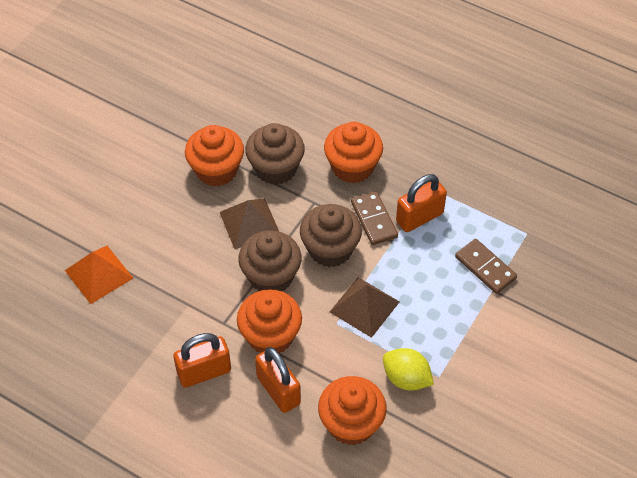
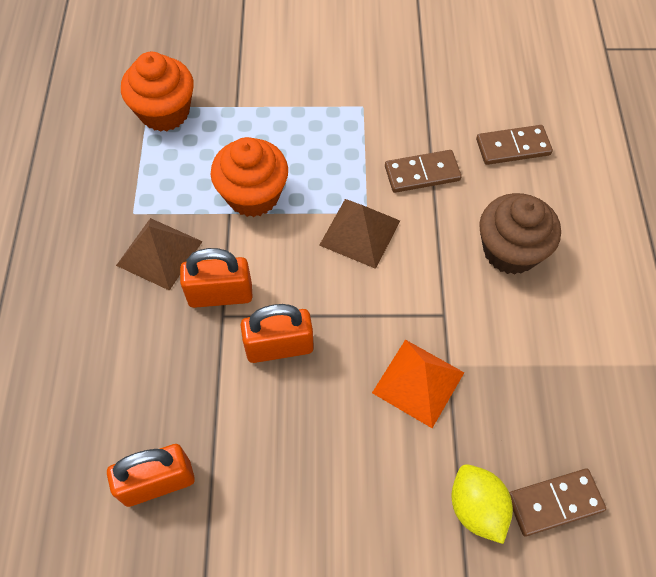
brown cupcake: [238,231,302,291] [245,123,305,185] [300,204,362,267] = 3 -> [479,193,561,275] = 1
brown domino: [351,191,398,245] [455,239,517,294] = 2 -> [385,150,462,193] [476,125,553,165] [509,469,606,536] = 3
orange cupcake: [185,125,244,187] [237,289,302,354] [318,376,387,445] [324,122,383,183] = 4 -> [121,52,194,132] [211,137,288,217] = 2

